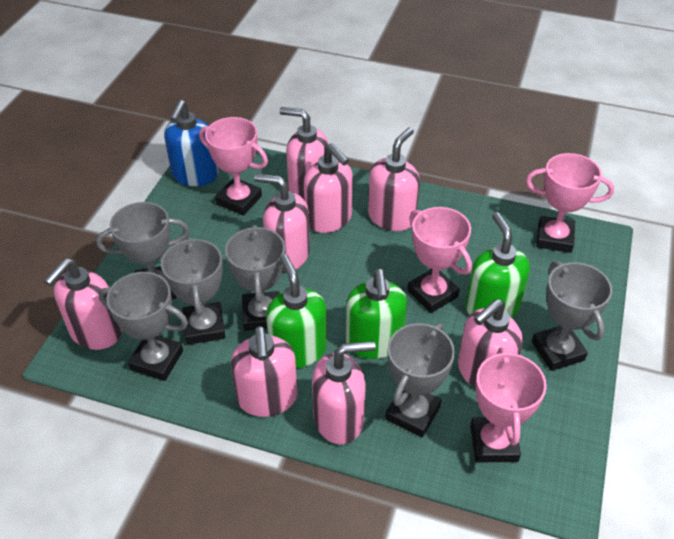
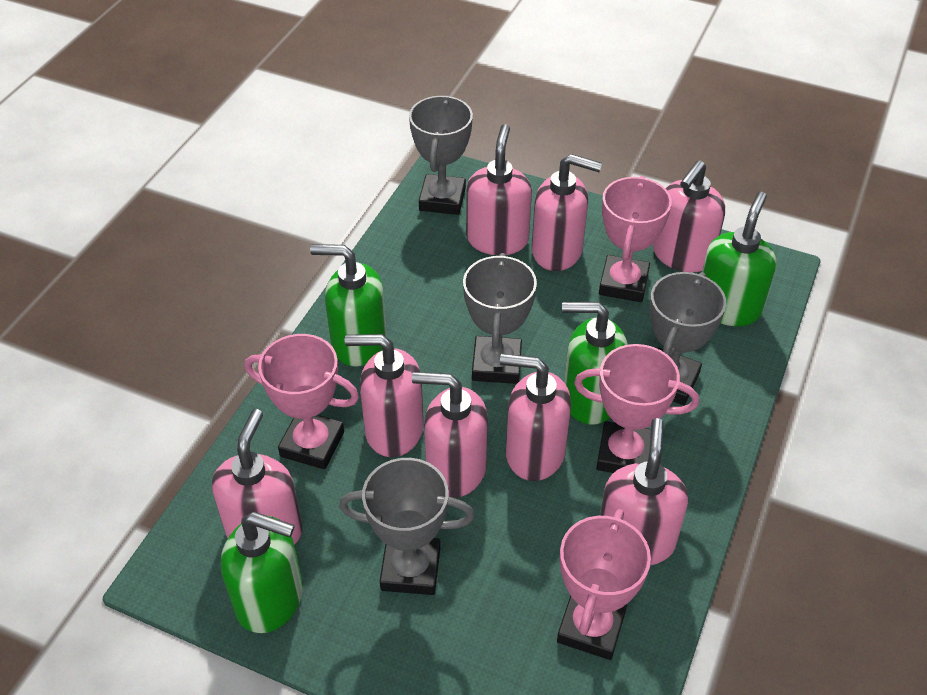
blue soap dispenser: [164,100,218,186] = 1 -> none = 0
green soap dispenser: [266,254,327,368] [346,269,407,359] [466,212,530,318] = 3 -> [221,512,303,633] [310,244,387,366] [562,302,627,424] [702,192,776,326] = 4
grey trophy: [96,202,189,300] [98,272,188,381] [161,237,225,345] [225,225,285,331] [385,323,455,437] [532,261,612,371] = 6 -> [339,458,475,595] [409,95,473,215] [463,253,537,384] [650,272,726,405] = 4

